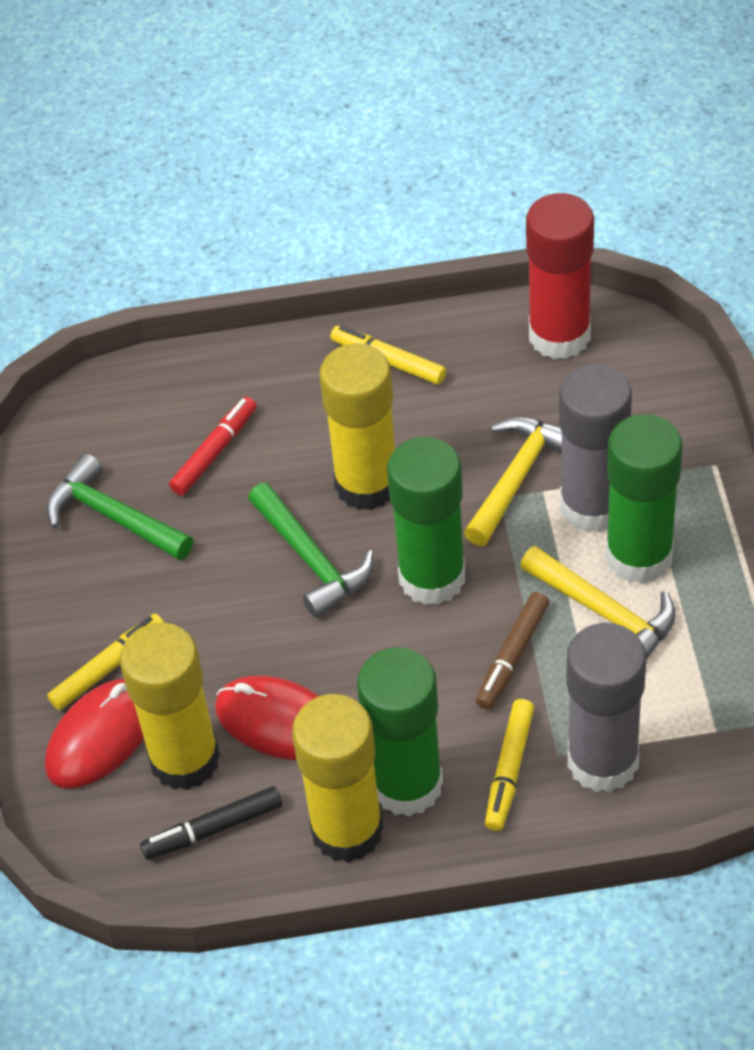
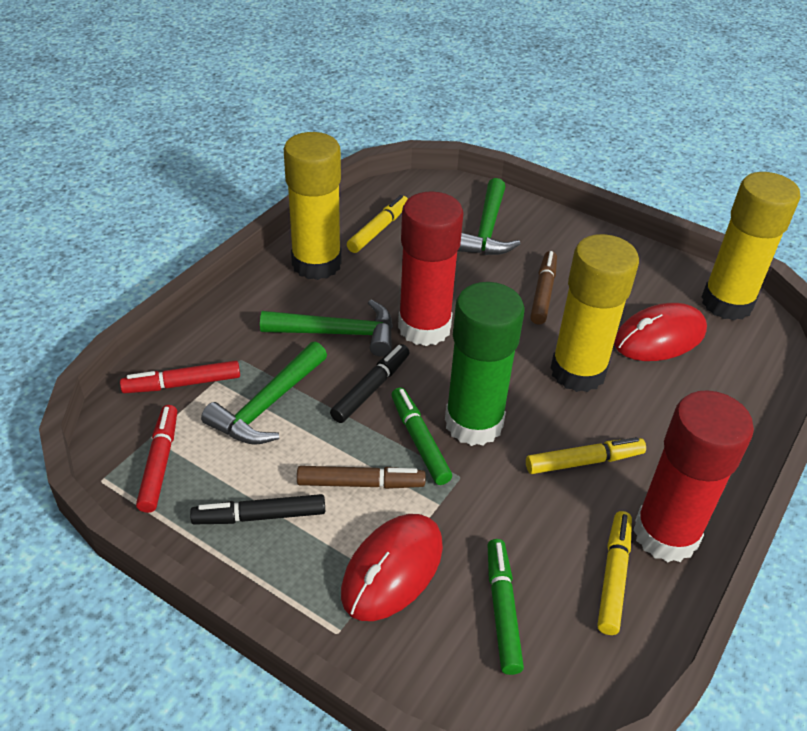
black marker: [140,786,282,860] = 1 -> [190,494,325,524] [330,344,410,423] = 2
brown marker: [476,592,549,710] = 1 -> [297,466,426,489] [530,251,557,325] = 2
green glue stick: [357,647,443,816] [387,437,465,605] [606,414,683,584] = 3 -> [445,282,525,446] = 1
green hammer: [46,454,193,561] [248,483,374,618] = 2 -> [201,342,327,445] [260,300,393,357] [458,178,520,255] = 3
green marker: none = 0 -> [391,387,452,485] [488,539,524,675] = 2
grey glue stick: [559,364,632,533] [566,623,647,792] = 2 -> none = 0
red glue stick: [526,193,594,360] = 1 -> [398,191,464,346] [633,390,754,562] = 2
red marker: [169,397,257,496] = 1 -> [120,360,240,393] [136,405,177,513] = 2
yellow hammer: [464,417,562,546] [520,546,676,660] = 2 -> none = 0

